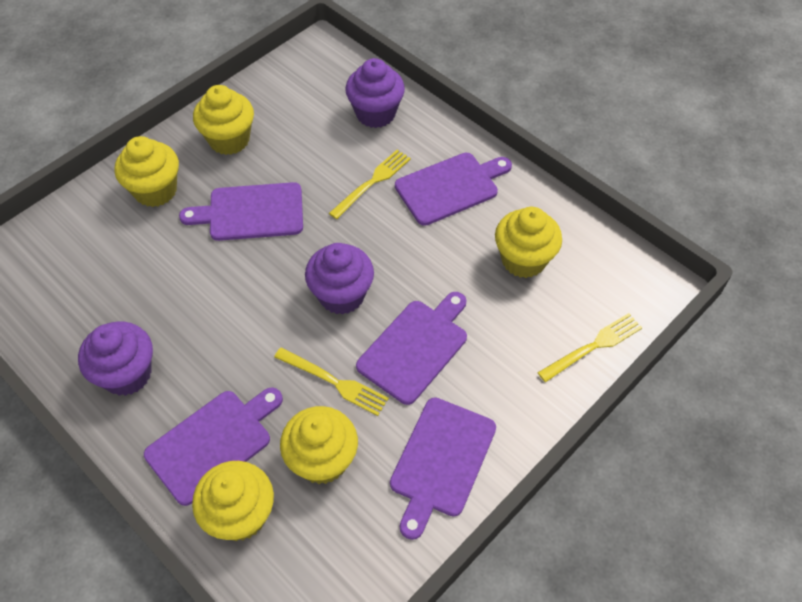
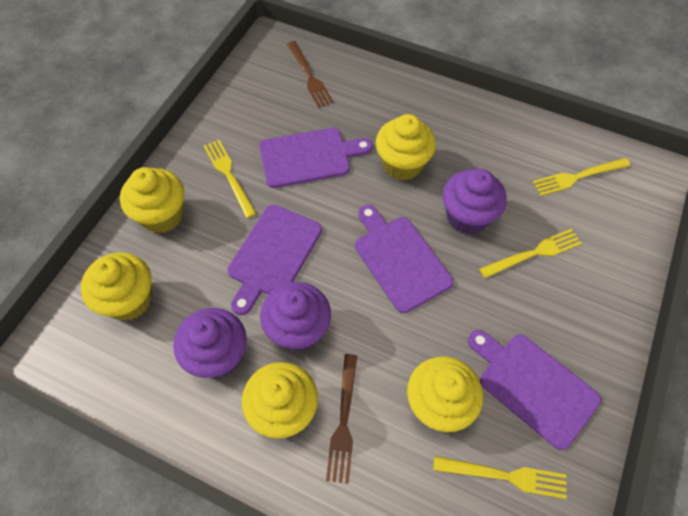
brown fork: none = 0 -> [287,41,334,108] [326,354,357,484] = 2
purple cutting board: [144,387,283,506] [179,182,303,241] [356,292,467,405] [390,397,496,540] [395,153,512,226] = 5 -> [228,205,322,315] [259,128,372,188] [355,205,453,313] [468,330,601,450] = 4
yellow fork: [274,347,389,416] [329,150,411,219] [538,313,642,382] = 3 -> [204,140,257,218] [433,456,567,499] [479,229,582,278] [533,158,631,196] = 4

